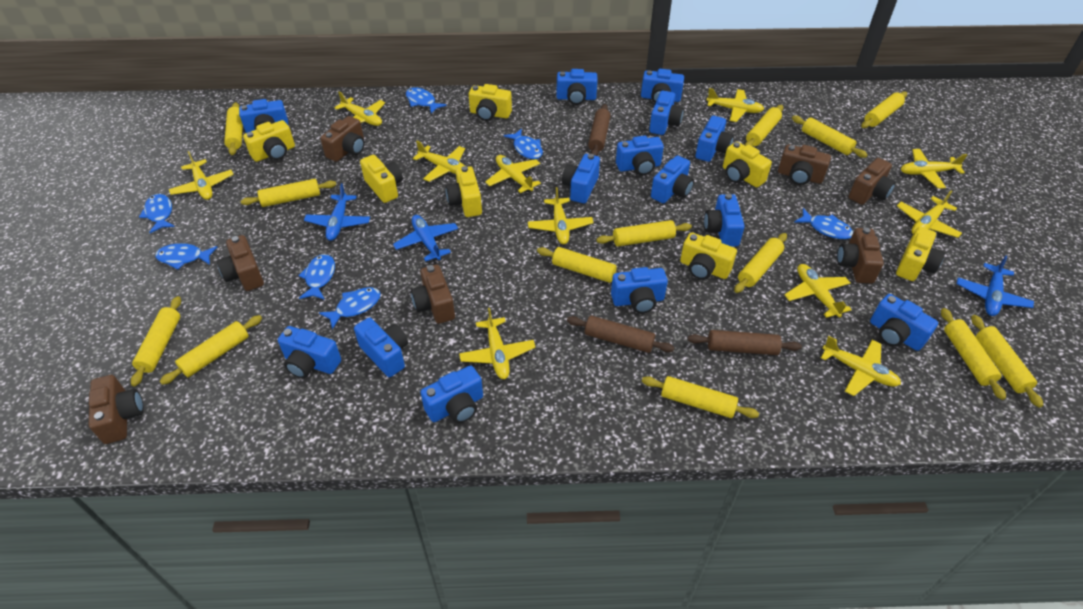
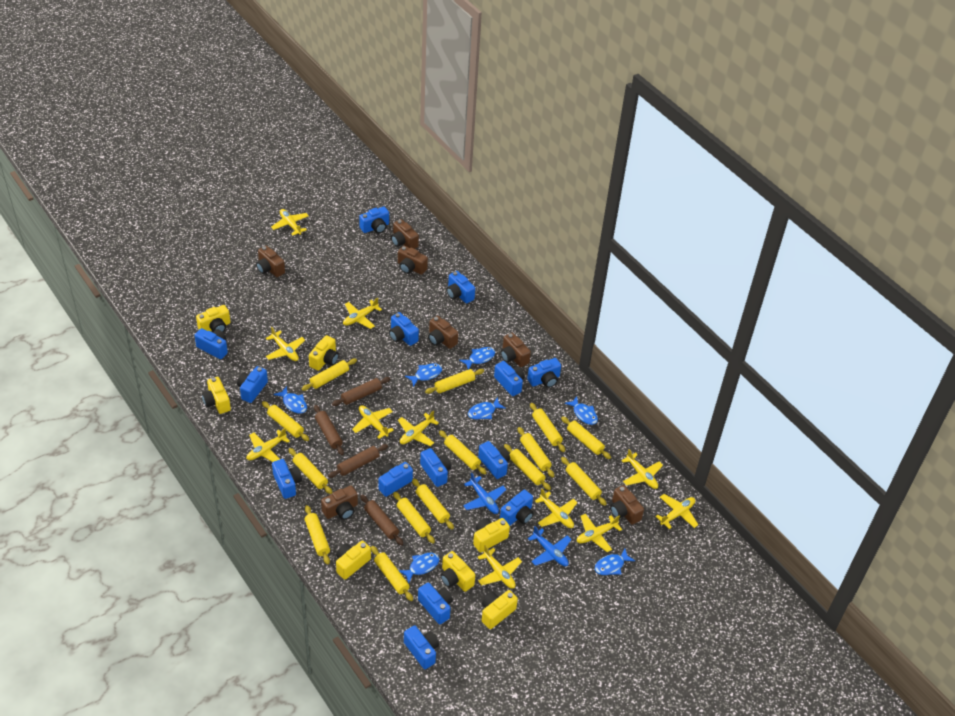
blue plane: [304,183,370,241] [393,215,458,261] [957,255,1034,316] = 3 -> [463,472,506,514] [528,526,572,566] = 2
brown rolling pin: [567,315,674,353] [588,104,610,156] [688,330,802,355] = 3 -> [314,405,344,455] [328,444,388,478] [332,377,390,406] [360,495,403,545] = 4
yellow rolling pin: [131,296,181,387] [160,315,262,385] [224,102,243,155] [241,179,336,207] [537,247,617,283] [596,220,692,247] [642,376,759,418] [734,233,787,293] [745,105,783,146] [792,116,868,158] [861,91,907,128] [941,308,1006,400] [971,315,1043,408] = 13 -> [262,401,309,441] [288,448,332,494] [302,358,357,391] [305,505,330,565] [371,546,413,601] [393,492,435,544] [412,479,454,529] [425,369,484,394] [439,430,486,475] [504,444,551,490] [517,427,554,478] [530,403,565,452] [561,416,611,459] [561,457,607,506] = 14

